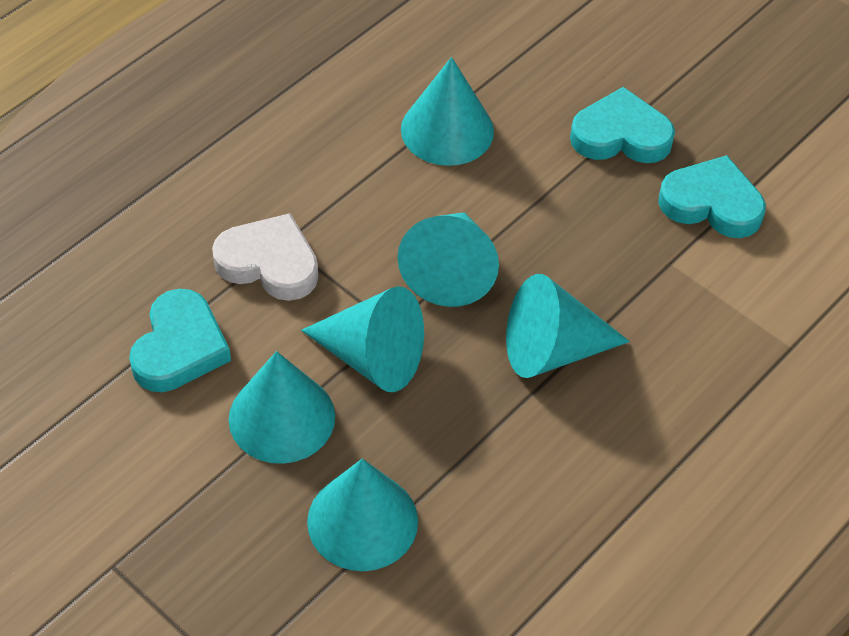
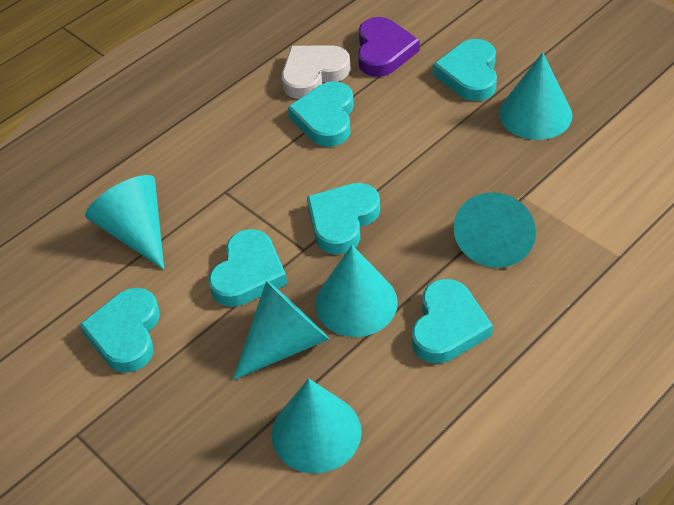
purple heart: none = 0 -> [358,17,419,77] = 1
turquoise heart: [129,289,231,392] [570,87,675,163] [658,155,766,238] = 3 -> [79,288,160,373] [208,229,287,307] [288,81,354,147] [307,183,380,255] [412,279,493,363] [433,39,497,101] = 6

